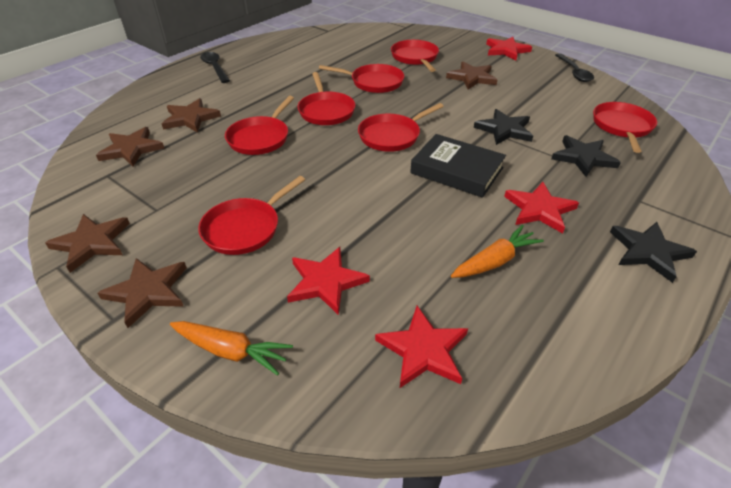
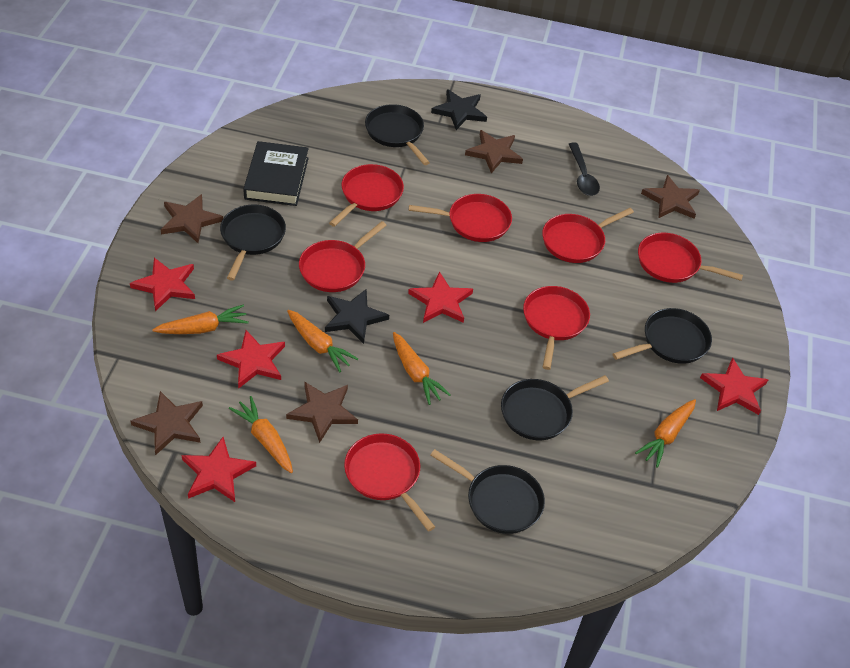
black pan: none = 0 -> [220,205,286,281] [365,104,430,165] [430,449,545,534] [501,375,609,440] [613,308,712,364] = 5
black spoon: [200,52,230,83] [555,54,594,82] = 2 -> [569,142,600,196] = 1
black star: [474,109,533,145] [551,135,621,177] [610,222,697,283] = 3 -> [325,289,389,344] [431,89,487,130] = 2
orange carrot: [170,321,293,376] [451,225,544,278] = 2 -> [152,305,249,334] [229,396,293,473] [287,310,358,372] [393,332,451,405] [635,399,696,468] = 5
red star: [287,247,370,315] [375,306,468,388] [486,37,532,60] [504,182,579,234] = 4 -> [130,258,195,311] [181,437,256,502] [217,330,285,389] [408,272,473,323] [700,357,769,415] = 5

